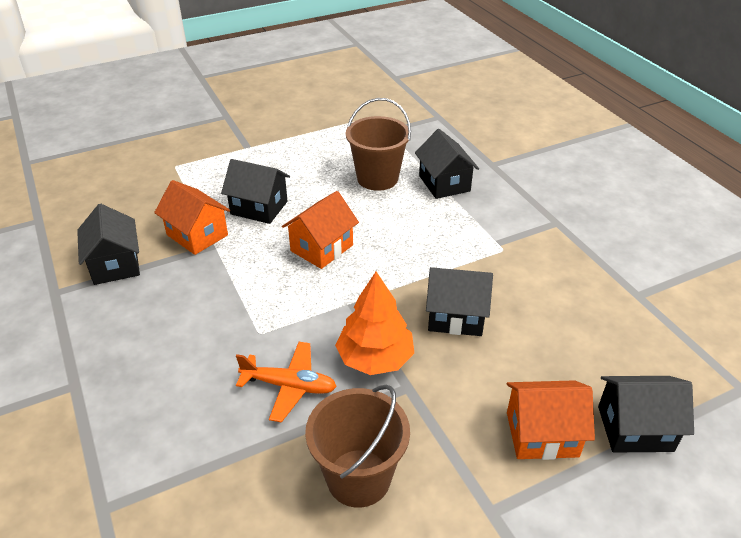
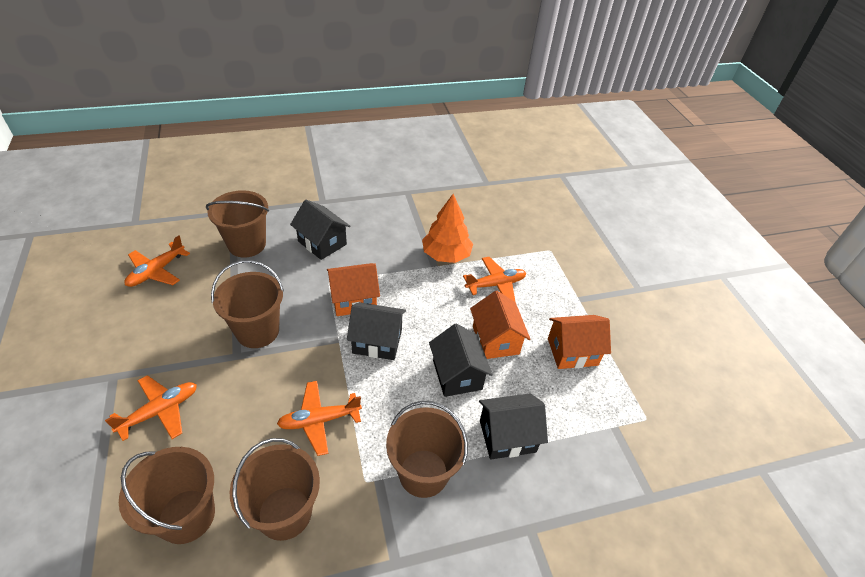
black house: [77,204,140,285] [221,159,290,224] [415,129,479,199] [426,267,493,336] [598,376,694,452] = 5 -> [290,200,350,260] [347,302,406,360] [429,324,493,397] [479,393,548,459] = 4
brown bucket: [305,385,410,508] [346,98,411,191] = 2 -> [119,447,215,544] [206,190,269,258] [211,260,284,348] [230,438,320,541] [386,401,468,498] = 5
orange plane: [236,342,337,423] = 1 -> [105,375,197,441] [124,235,190,287] [277,381,362,456] [463,257,526,302] = 4

